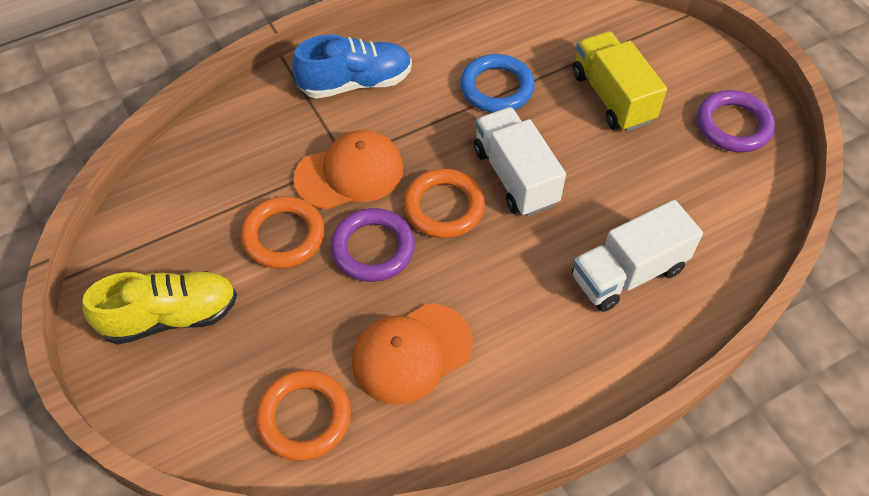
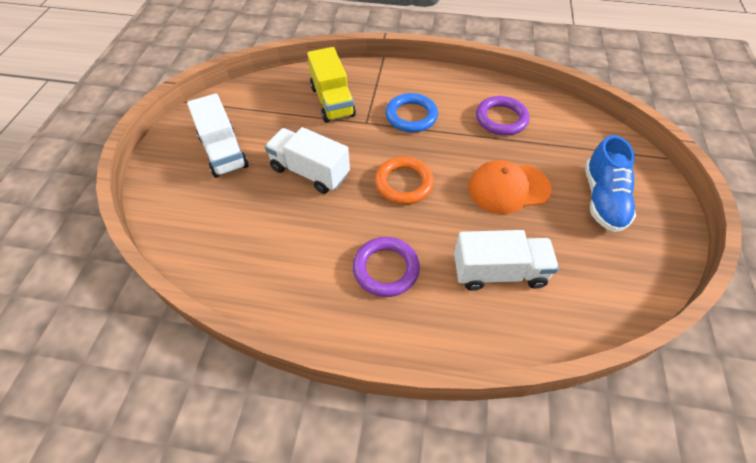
orange cap: [294,130,403,210] [352,304,473,405] = 2 -> [468,160,552,214] = 1
orange ring: [241,196,325,269] [256,370,351,461] [403,169,485,238] = 3 -> [375,157,434,204] = 1
white truck: [473,107,566,217] [572,200,703,312] = 2 -> [187,93,248,178] [265,127,350,194] [454,230,559,291] = 3
yellow shoe: [82,271,237,345] = 1 -> none = 0

